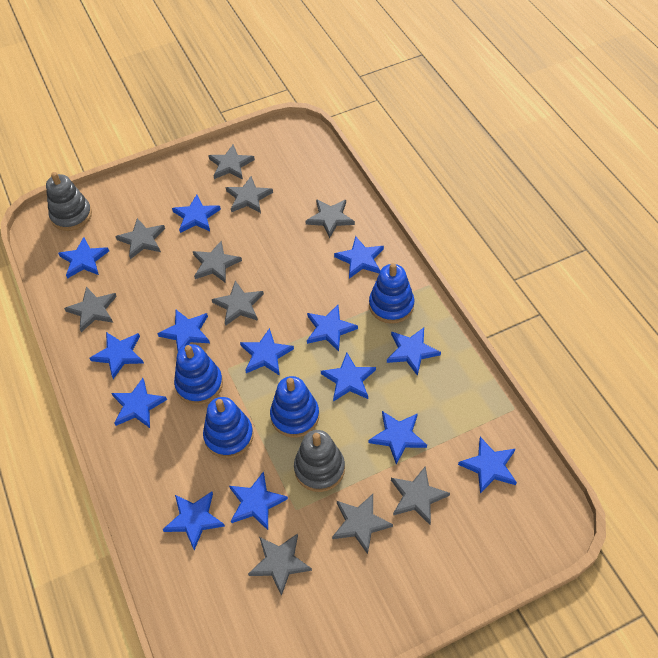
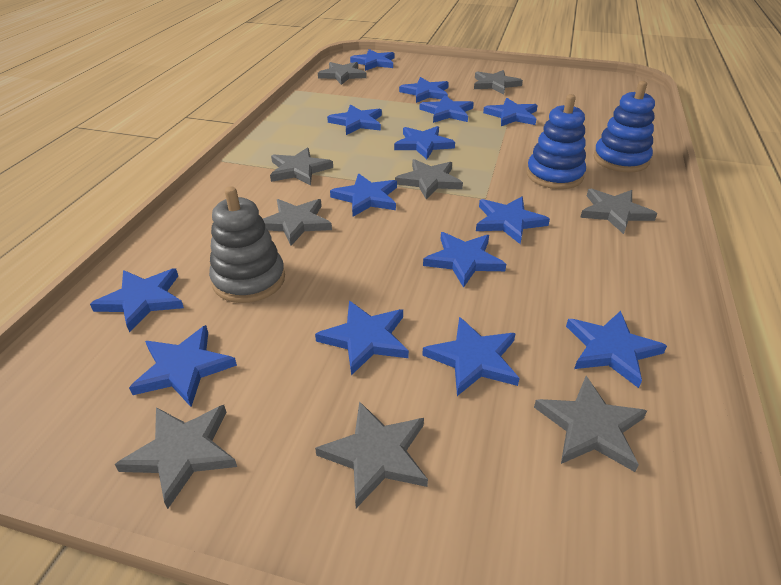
blue stacking toy: [174,344,223,405] [203,397,253,458] [270,376,319,437] [369,263,414,324] = 4 -> [527,94,586,189] [593,81,655,172] = 2
grey stacking toy: [46,172,92,231] [294,430,345,492] = 2 -> [209,186,285,303] = 1
grey star: [64,287,117,332] [115,218,165,259] [193,241,242,283] [208,144,255,180] [212,281,264,326] [226,176,273,213] [248,533,312,596] [305,199,355,238] [332,494,393,554] [391,466,450,525] = 10 -> [115,405,237,509] [263,199,332,246] [270,147,333,186] [315,401,428,508] [318,62,367,85] [395,159,463,199] [474,70,523,94] [534,376,647,472] [580,188,657,234] = 9

